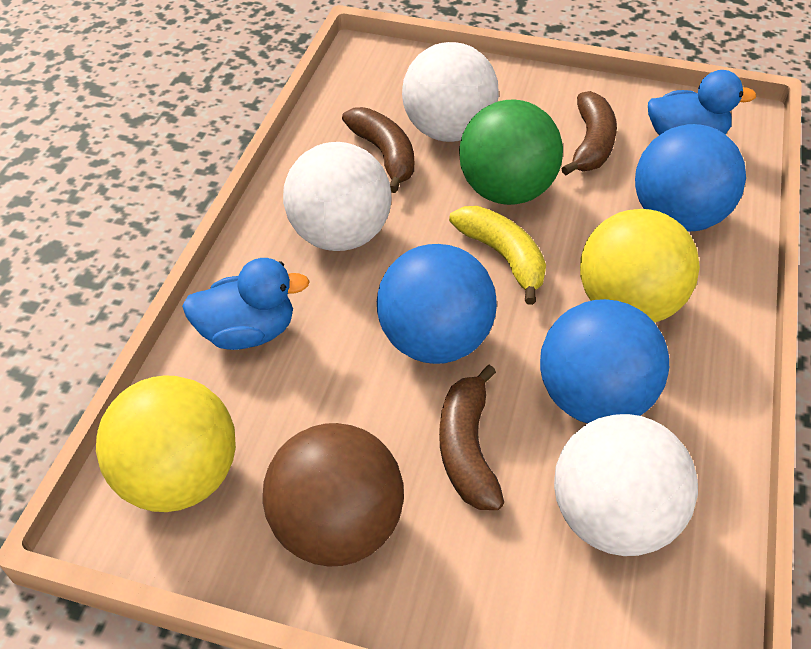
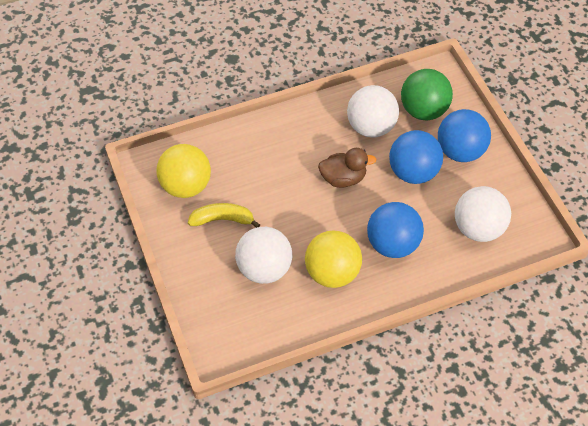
blue duck: [182,258,310,350] [648,70,756,135] = 2 -> none = 0
brown ball: [263,423,404,567] = 1 -> none = 0
brown banana: [342,107,414,193] [439,365,504,510] [561,91,617,175] = 3 -> none = 0
brown duck: none = 0 -> [318,148,377,188] = 1

